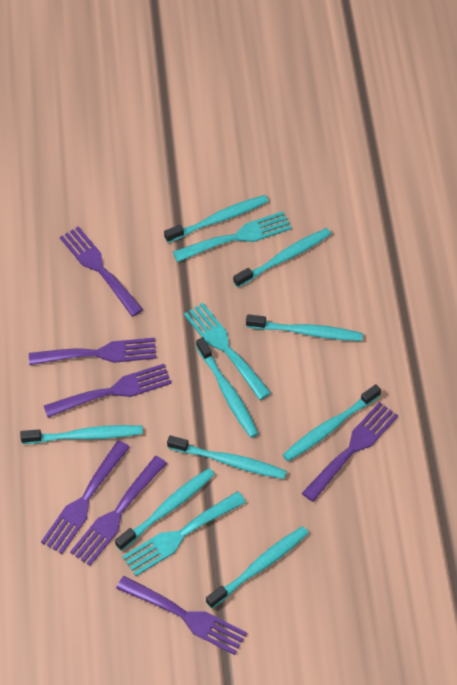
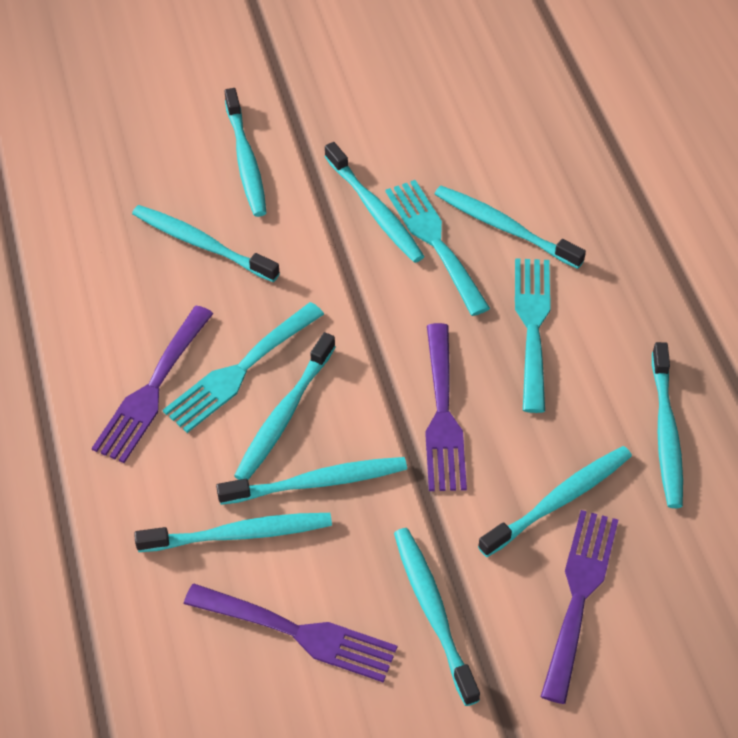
purple fork: [29,338,157,365] [41,440,130,554] [44,364,172,418] [60,226,144,317] [70,456,167,566] [116,576,247,655] [302,402,398,502] = 7 -> [92,306,214,463] [184,583,397,682] [425,323,467,491] [541,510,618,704] = 4
turquoise toothbrush: [20,425,143,444] [115,468,215,551] [164,195,268,243] [167,435,287,479] [196,337,259,438] [206,526,309,608] [233,228,331,287] [246,314,363,341] [283,384,381,461] = 9 -> [132,205,280,282] [134,513,332,552] [216,457,407,505] [225,88,266,217] [234,332,336,480] [325,142,424,263] [394,528,480,706] [435,186,586,269] [478,446,632,557] [652,342,683,508] = 10

